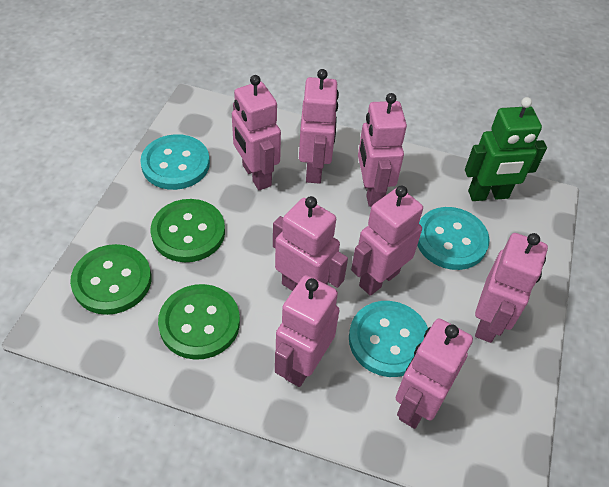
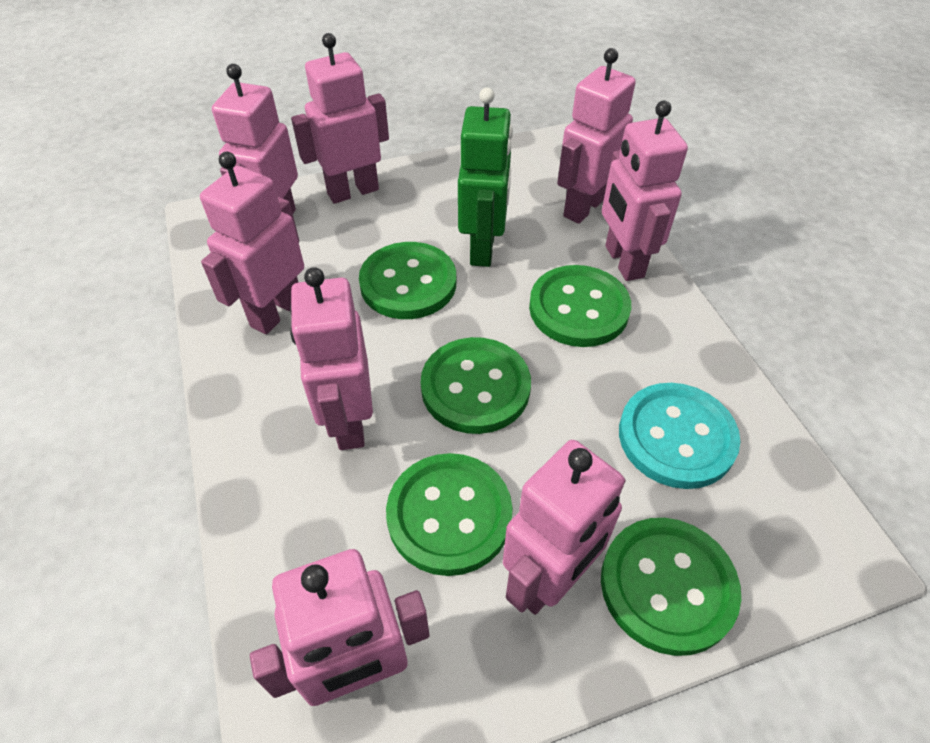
green button: [70,244,151,315] [151,199,225,262] [158,284,240,360] = 3 -> [359,242,456,319] [386,453,513,576] [421,337,531,434] [529,265,631,347] [601,518,741,656] = 5
turquoise button: [140,134,210,190] [349,301,428,377] [417,207,490,270] = 3 -> [619,383,740,489] = 1

